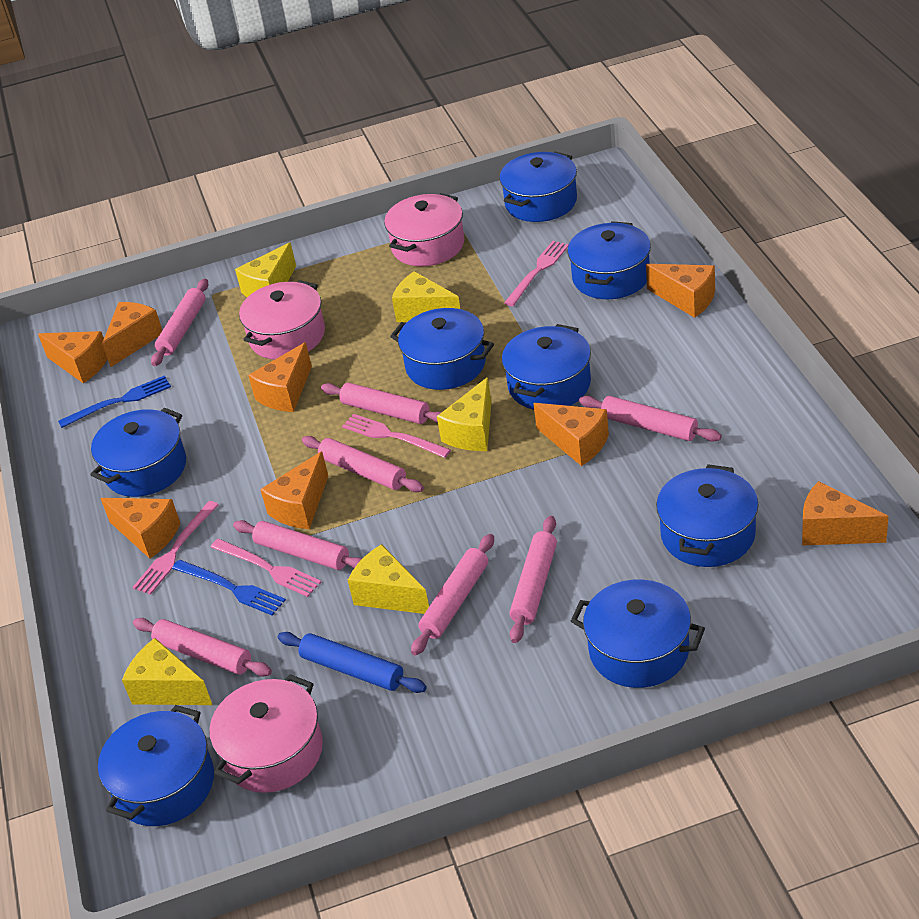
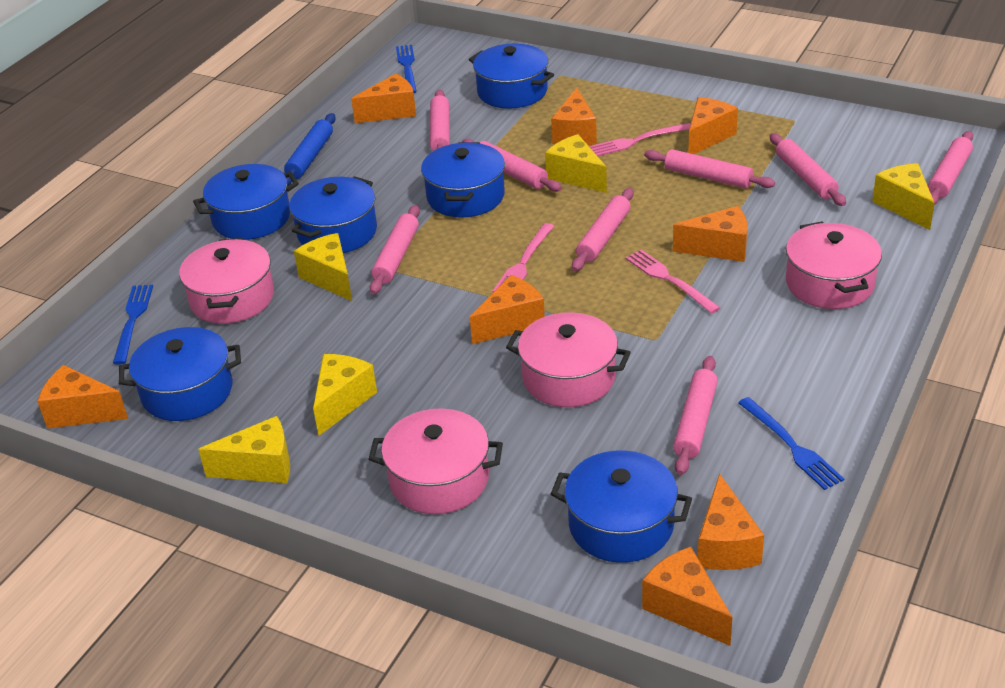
blue fork: [58,376,171,428] [172,560,286,616] = 2 -> [113,285,153,365] [396,45,417,93] [738,397,844,490] = 3
blue pot: [91,408,186,497] [98,705,214,826] [390,308,494,390] [499,152,577,222] [502,324,591,410] [568,221,651,299] [571,579,705,688] [656,464,758,567] = 8 -> [119,327,241,421] [193,164,299,240] [289,176,377,253] [421,142,505,218] [469,44,554,109] [551,450,692,563] = 6
pink fork: [132,501,219,595] [211,539,321,597] [342,414,451,458] [504,241,569,306] = 4 -> [493,223,554,292] [589,123,691,156] [625,249,720,314] = 3
pink pot: [209,674,323,793] [239,280,325,360] [384,193,464,266] = 3 -> [179,238,274,324] [369,408,503,514] [506,312,631,407] [786,221,882,309] = 4

